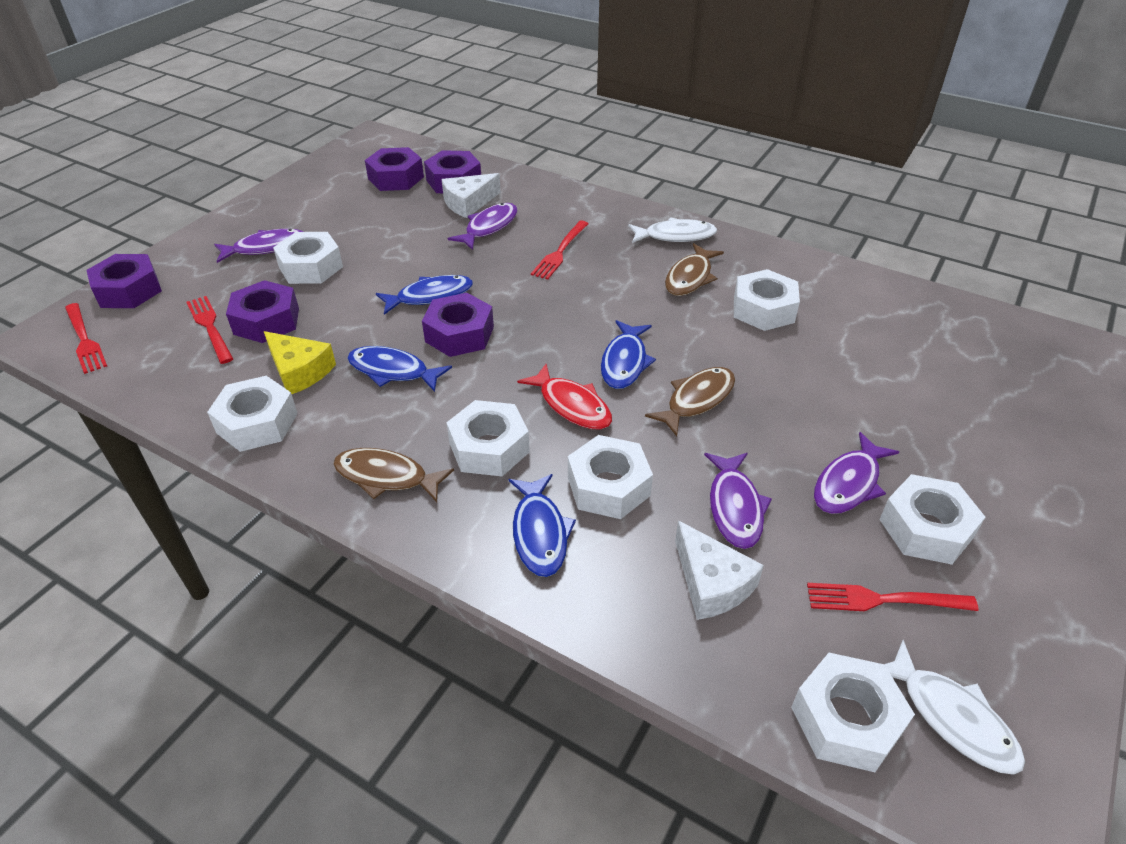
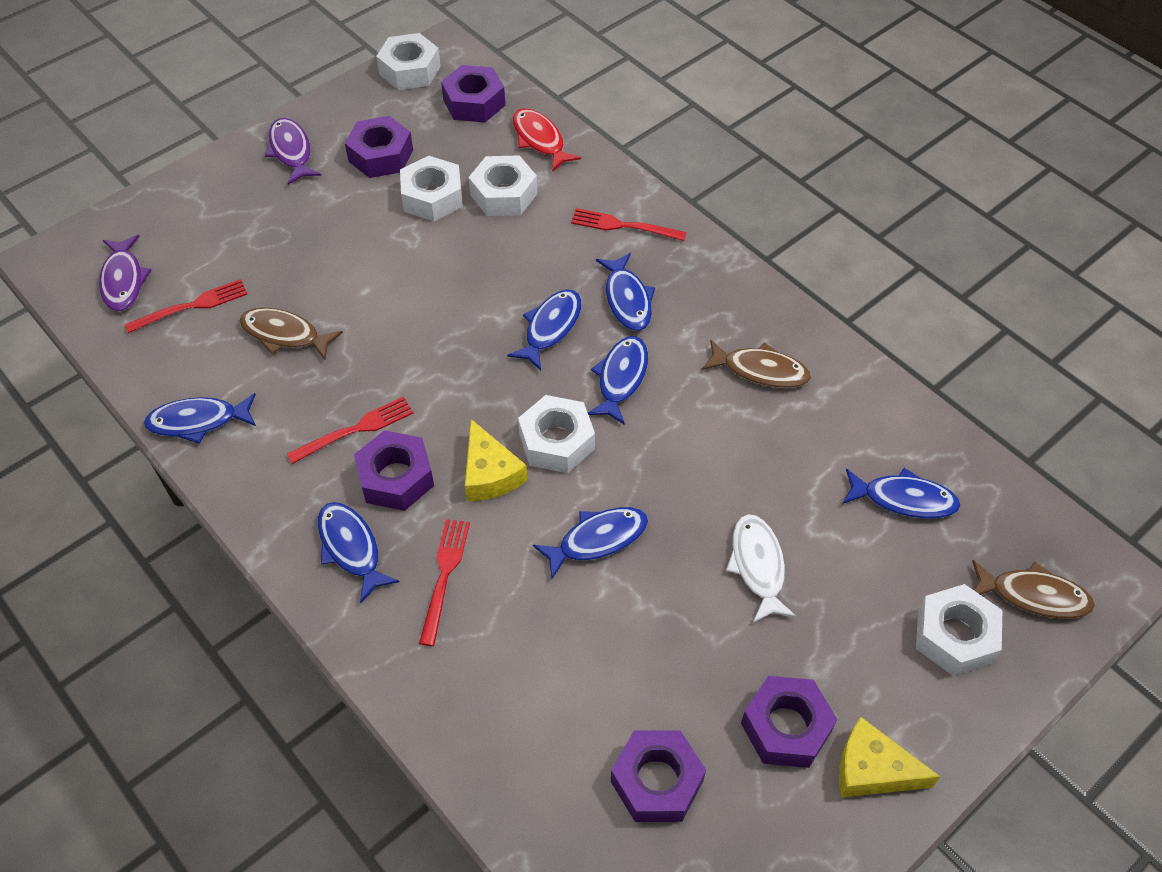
blue fish: [347,346,452,392] [376,275,473,315] [509,474,576,577] [601,320,656,389] = 4 -> [144,393,256,444] [318,502,400,603] [507,289,582,371] [533,507,648,579] [588,336,648,425] [596,253,655,331] [842,468,961,519] = 7
purple fish: [214,229,303,263] [448,203,518,250] [704,453,772,549] [814,432,899,514] = 4 -> [99,235,152,311] [265,118,321,185] = 2
white cheese: [441,173,501,218] [675,521,764,620] = 2 -> none = 0
white fish: [628,217,717,243] [885,640,1025,775] = 2 -> [726,514,796,623] = 1
white nut: [207,376,298,452] [273,232,343,284] [446,400,530,476] [568,435,653,519] [734,269,800,331] [791,653,915,772] [879,474,985,565] = 7 -> [376,33,441,90] [400,156,463,221] [469,155,538,216] [518,395,595,473] [916,584,1002,676] = 5
yellow cheese: [264,331,336,394] = 1 -> [465,419,527,501] [839,717,940,798] = 2

